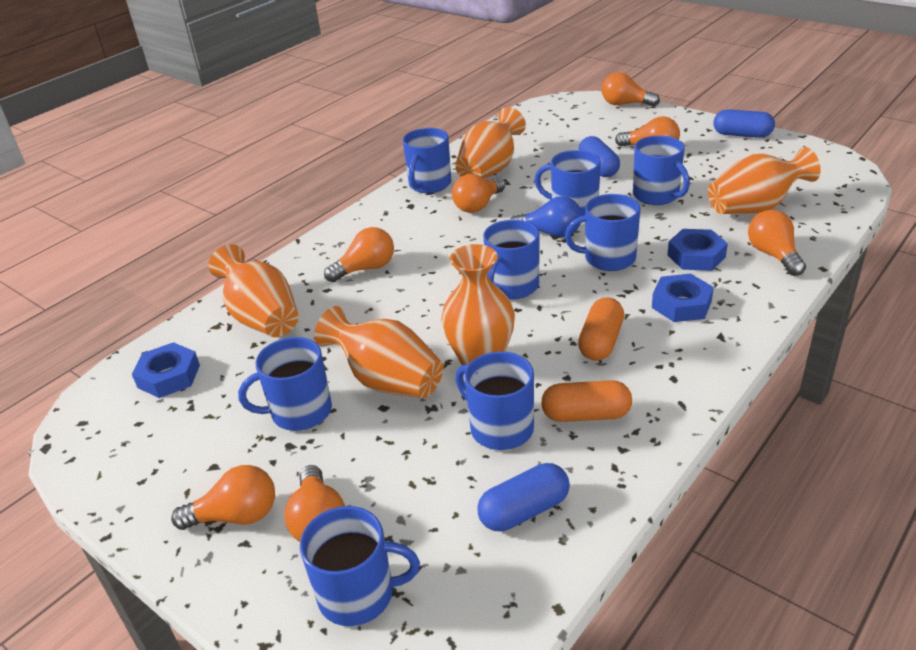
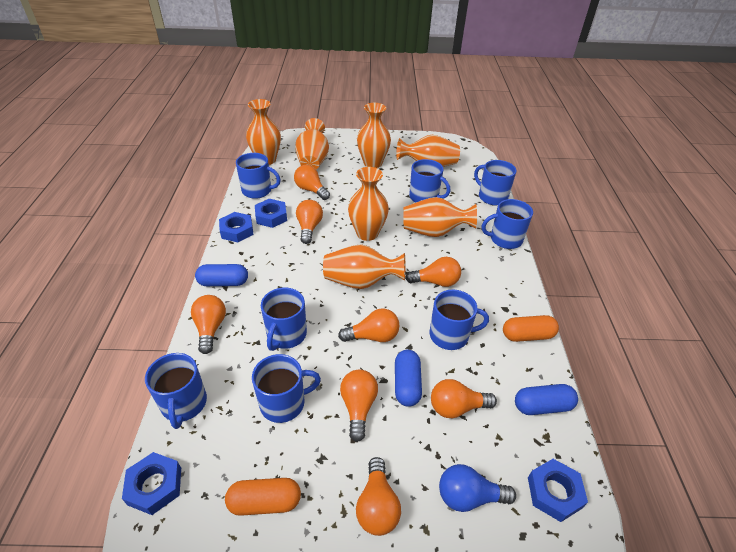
blue nut: [132,342,200,398] [652,274,714,322] [667,229,728,271] = 3 -> [122,452,181,515] [219,212,254,242] [255,199,287,228] [528,459,588,522] = 4
orange light bulb: [171,465,275,530] [284,465,345,542] [324,227,394,282] [452,174,505,213] [602,72,660,107] [615,116,680,147] [748,210,806,276] = 7 -> [191,295,226,354] [294,165,330,200] [296,200,323,244] [338,308,400,342] [340,369,378,442] [356,457,401,536] [405,257,461,287] [431,379,497,419] = 8
orange vase: [209,244,299,337] [314,306,443,398] [441,244,515,365] [455,107,526,178] [708,147,821,214] = 5 -> [246,99,281,165] [295,118,329,169] [323,244,405,289] [348,167,389,241] [357,103,391,168] [396,135,460,167] [403,197,477,237] = 7

